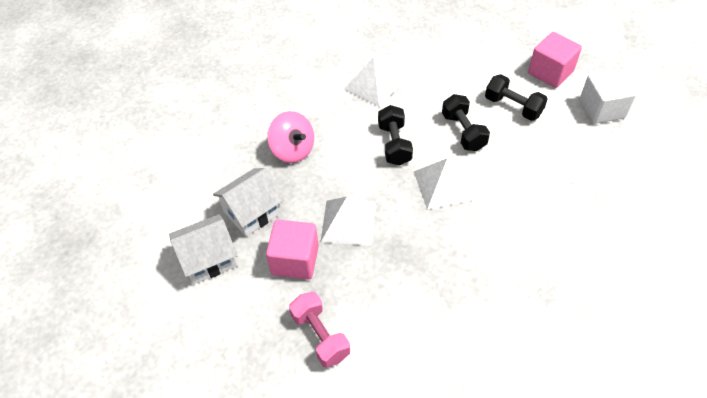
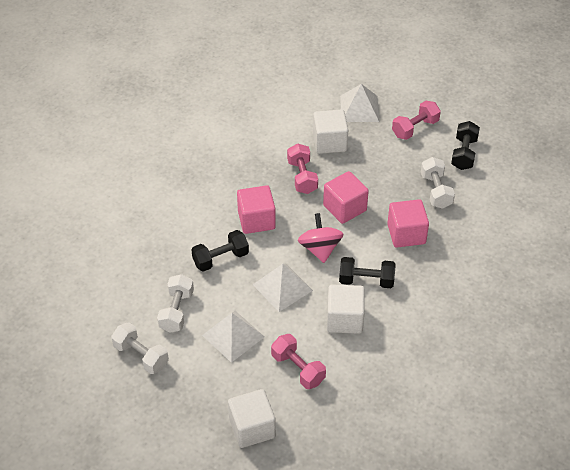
pink cube: [266,220,319,280] [528,32,582,88] = 2 -> [237,185,276,234] [323,171,369,224] [387,199,429,248] = 3
pink dumbbell: [289,292,350,368] = 1 -> [271,334,326,389] [287,143,318,194] [392,101,441,140] = 3
white cube: [580,69,637,124] = 1 -> [228,389,276,448] [313,109,348,154] [327,285,365,334] = 3
white dumbbell: none = 0 -> [111,322,169,374] [157,274,194,333] [421,157,455,209] = 3
white house: [169,214,238,284] [213,168,284,237] = 2 -> none = 0

